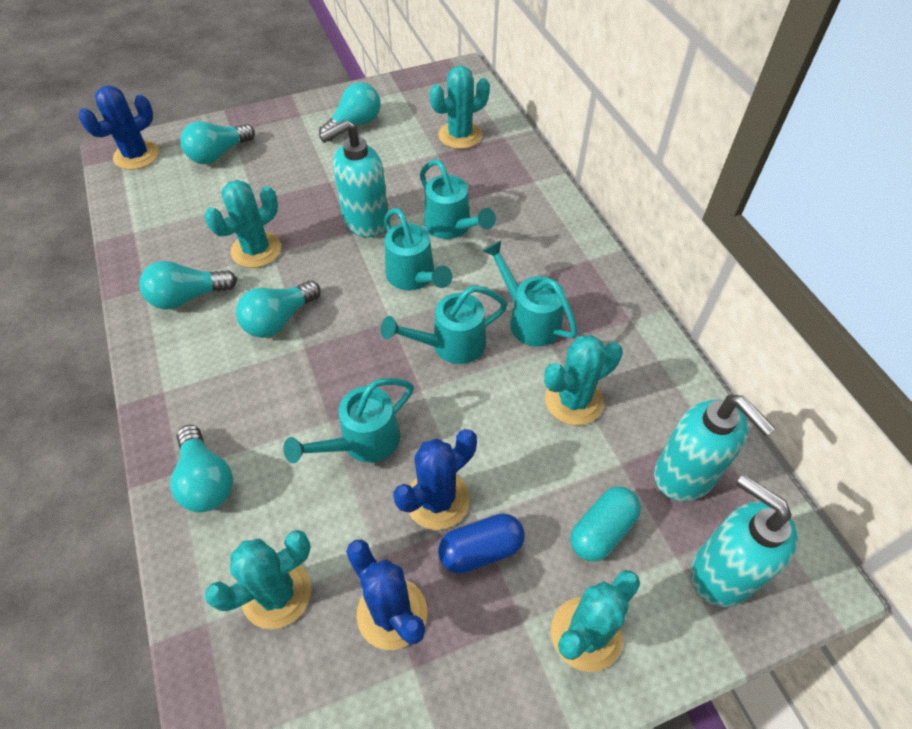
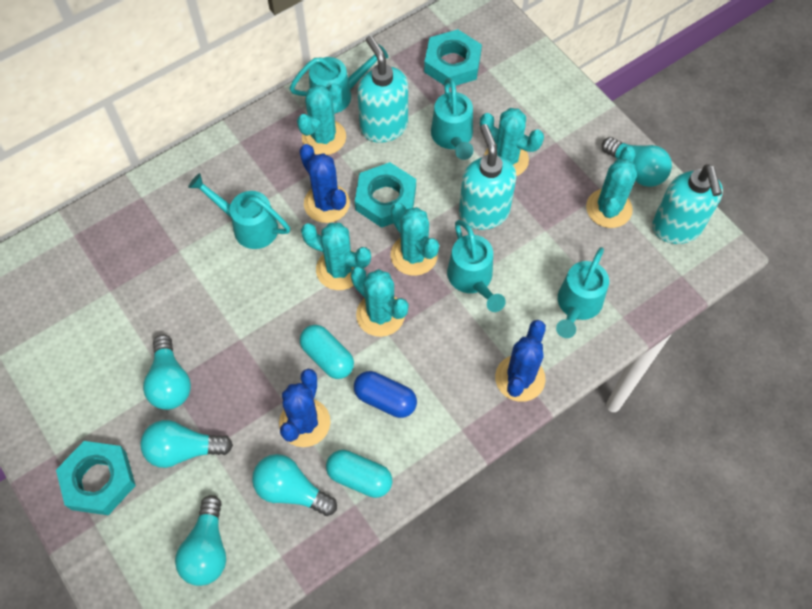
turquoise cactus: [205,180,281,268] [205,530,311,629] [430,66,490,149] [544,335,623,426] [551,570,640,672] = 5 -> [297,83,346,155] [301,223,371,290] [351,267,408,337] [391,203,439,276] [480,108,544,176] [586,146,637,228] = 6
turquoise capsule: [570,486,641,561] = 1 -> [300,325,354,379] [326,450,392,498] = 2
turquoise nut: none = 0 -> [56,441,136,515] [355,162,416,228] [424,29,482,88] = 3

